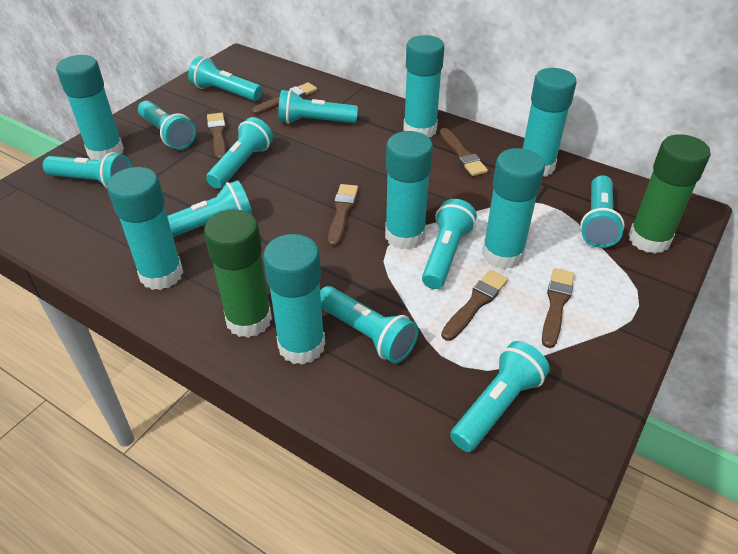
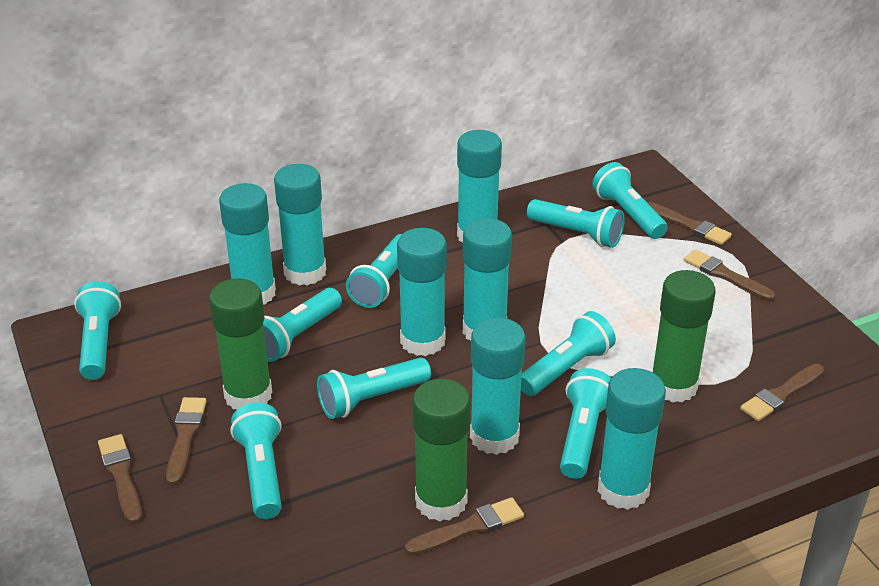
green glue stick: [204,210,272,338] [628,134,711,254] = 2 -> [209,278,272,409] [412,379,470,522] [651,270,716,402] = 3
turquoise flashlight: [43,152,132,188] [138,101,196,150] [167,180,252,237] [188,56,262,101] [206,117,273,189] [278,90,358,124] [320,286,419,364] [422,199,477,289] [450,341,550,452] [580,175,625,248] = 10 -> [74,281,121,380] [230,403,282,519] [263,288,342,362] [317,358,431,419] [346,234,402,308] [521,311,616,396] [527,199,624,248] [560,368,611,479] [592,162,668,239] = 9

